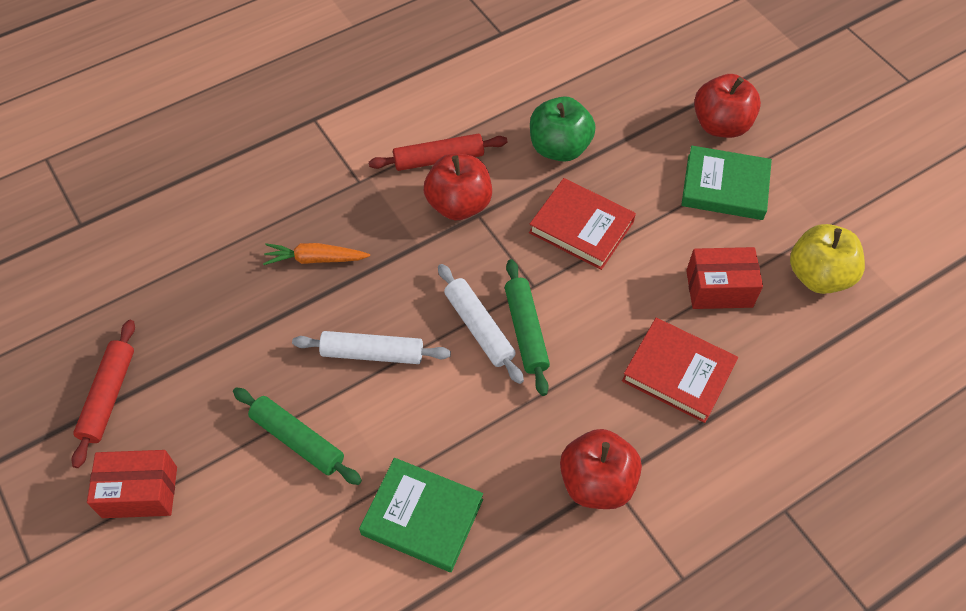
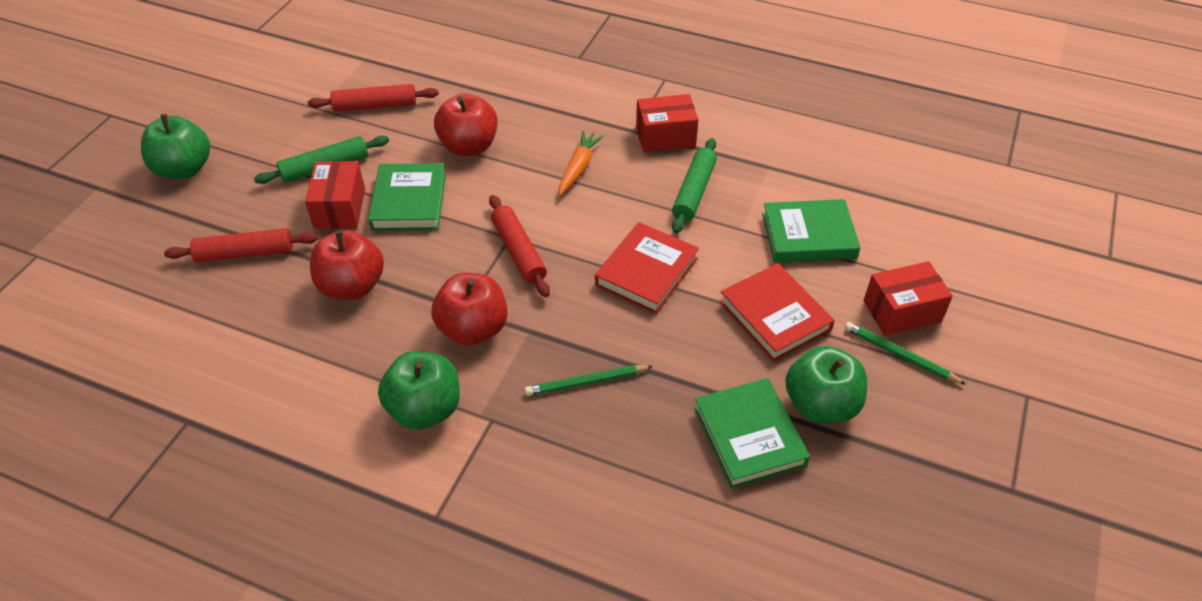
green apple: [530,96,596,162] = 1 -> [141,114,210,179] [378,351,460,430] [785,346,867,424] = 3
green book: [359,458,483,572] [681,146,772,220] = 2 -> [368,163,446,231] [694,378,810,489] [762,199,861,263] = 3
green pencil: none = 0 -> [525,365,653,396] [844,322,966,384] = 2
red box: [87,450,177,518] [686,247,763,309] = 2 -> [305,161,365,229] [636,94,698,152] [863,261,953,336] = 3
red rolling pin: [72,320,135,468] [369,134,508,171] = 2 -> [164,228,318,263] [308,84,439,112] [489,195,550,297] = 3
white rolling pin: [292,331,451,364] [438,264,524,384] = 2 -> none = 0
yellow apple: [790,224,865,294] = 1 -> none = 0

